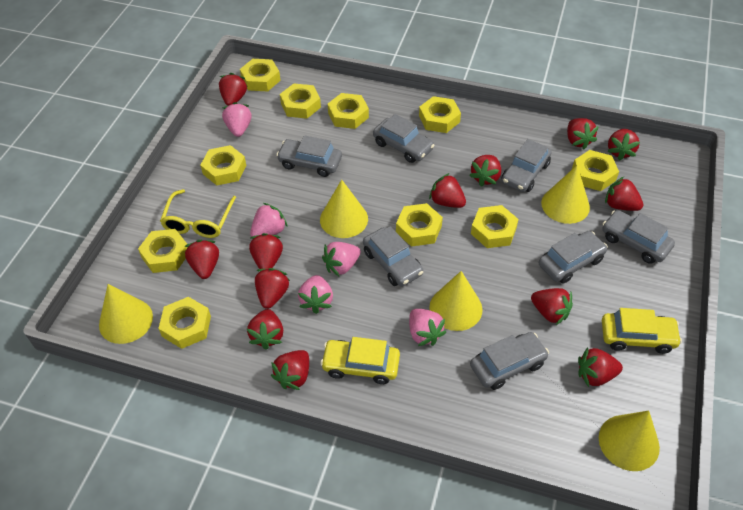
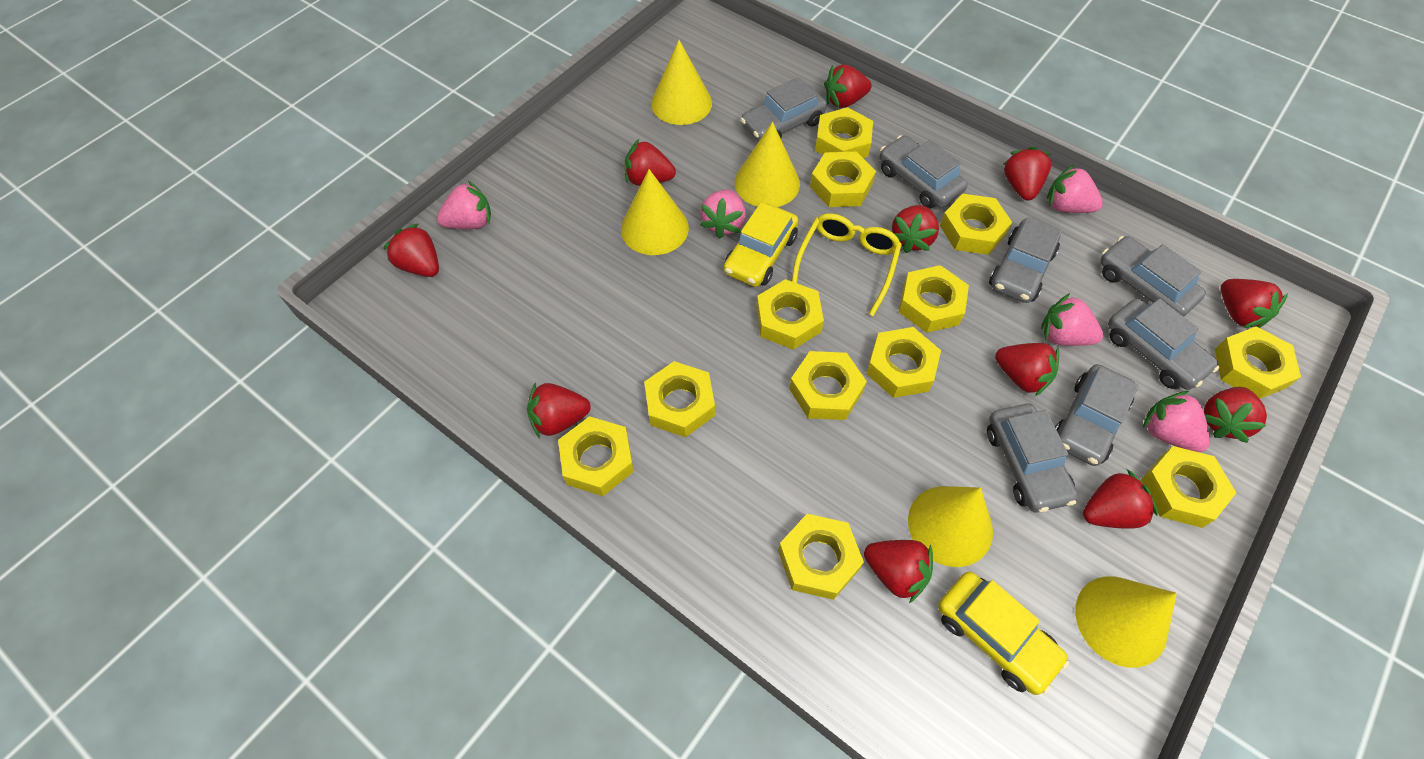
red strawberry: [184,240,219,279] [219,73,248,106] [247,309,283,350] [249,233,283,269] [255,268,290,309] [271,350,309,390] [429,173,466,208] [469,155,501,187] [531,288,573,325] [567,118,599,150] [578,347,623,387] [605,177,643,211] [608,129,640,161] = 13 -> [383,223,439,277] [527,382,591,438] [625,139,676,186] [824,64,872,108] [864,540,933,603] [892,205,939,253] [995,343,1059,396] [1003,147,1051,201] [1083,469,1158,529] [1204,387,1267,443] [1221,279,1288,328] = 11
yellow nut: [138,229,188,273] [158,297,211,349] [200,145,246,186] [240,59,281,91] [280,83,321,119] [328,93,369,129] [396,203,443,247] [419,96,461,133] [471,205,519,248] [572,150,619,191] = 10 -> [558,416,634,496] [644,361,715,437] [756,279,824,350] [778,514,864,600] [789,351,867,420] [810,152,876,207] [815,107,873,158] [866,327,941,398] [899,265,969,333] [940,194,1012,255] [1141,446,1236,528] [1215,326,1301,399] = 12

